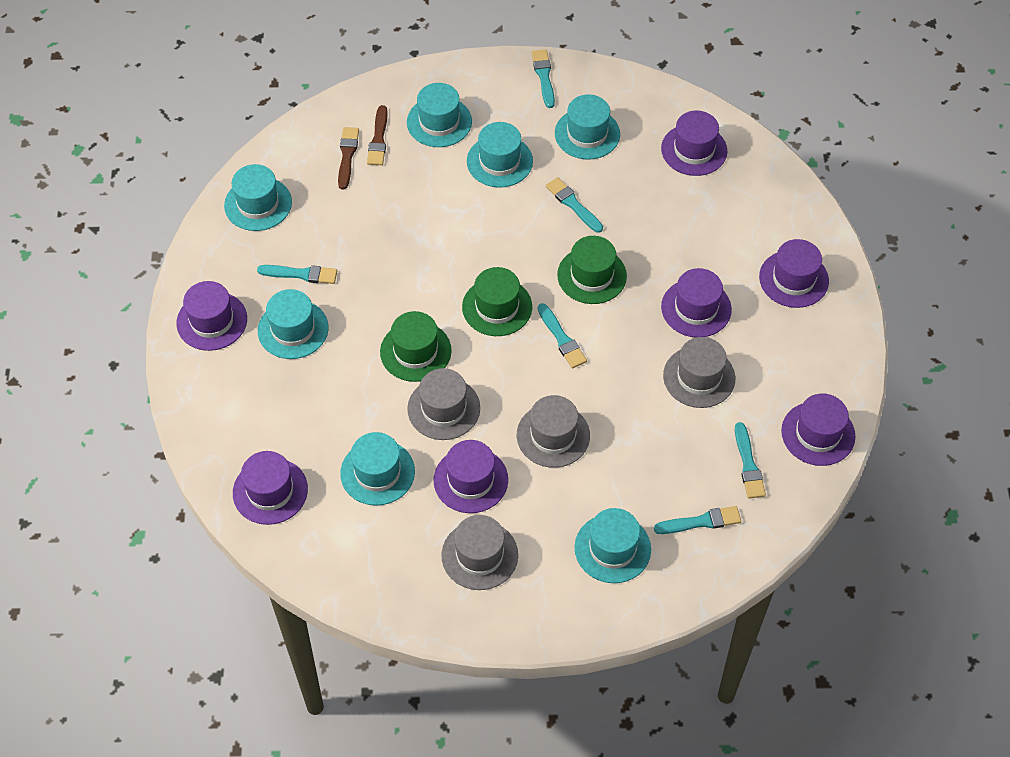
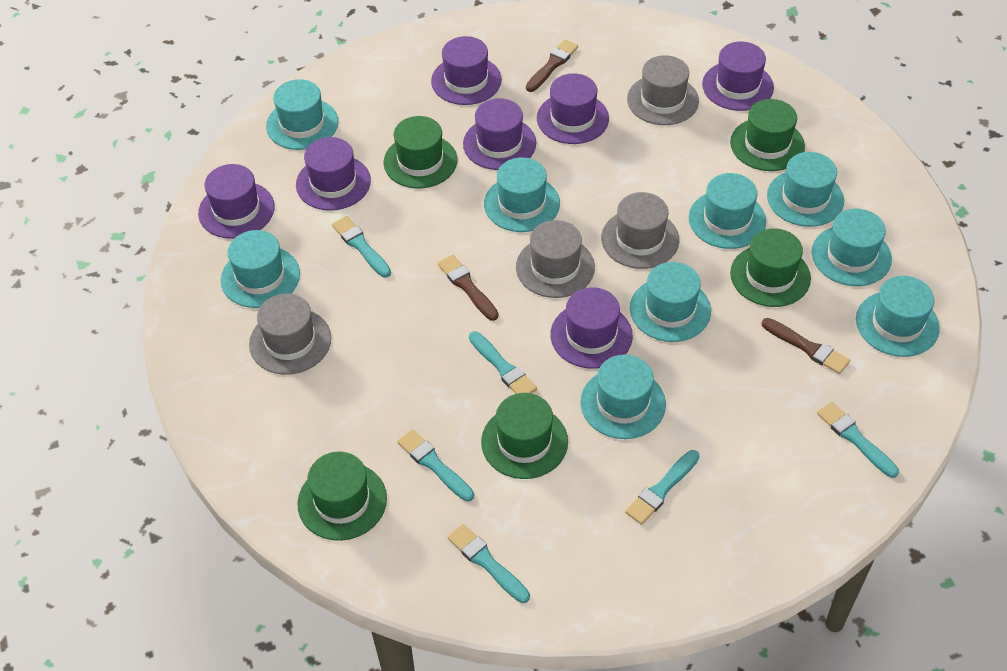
brown brush: [338,127,359,189] [367,105,388,165] = 2 -> [438,255,499,321] [526,40,578,92] [762,318,850,374] = 3
green hat: [380,311,452,382] [462,267,532,336] [557,236,627,304] = 3 -> [297,452,387,541] [383,116,457,188] [481,393,568,479] [730,99,805,171] [730,228,811,307] = 5
turquoise hat: [224,164,292,231] [258,289,329,359] [340,432,415,506] [407,83,472,147] [467,122,533,188] [555,95,620,159] [574,508,651,583] = 7 -> [221,230,300,308] [266,79,338,150] [484,158,560,232] [580,355,666,439] [630,262,711,342] [689,173,766,249] [767,152,844,227] [812,209,892,286] [856,276,940,357] = 9

